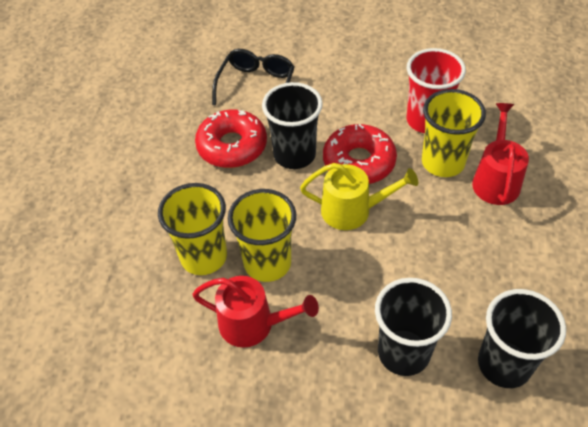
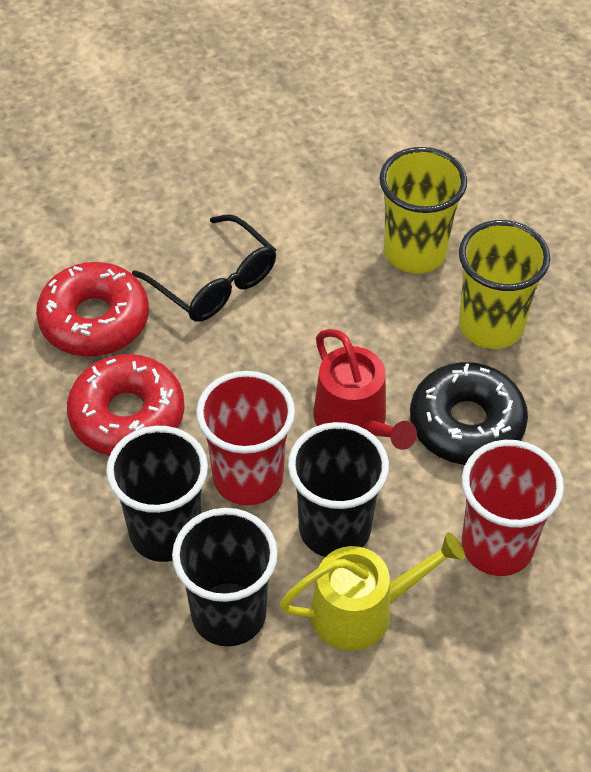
black donut: none = 0 -> [410,362,528,465] = 1
red cup: [406,48,466,133] = 1 -> [196,371,295,505] [462,440,564,576] = 2
red watering can: [192,276,319,348] [472,103,529,205] = 2 -> [313,329,417,450] = 1
yellow cup: [158,183,227,275] [228,189,296,282] [422,89,486,177] = 3 -> [379,147,467,274] [459,220,550,349] = 2

